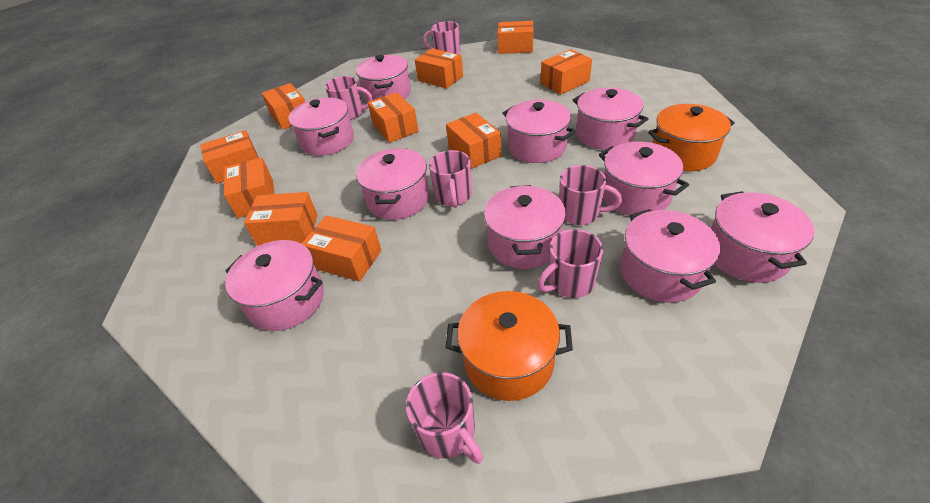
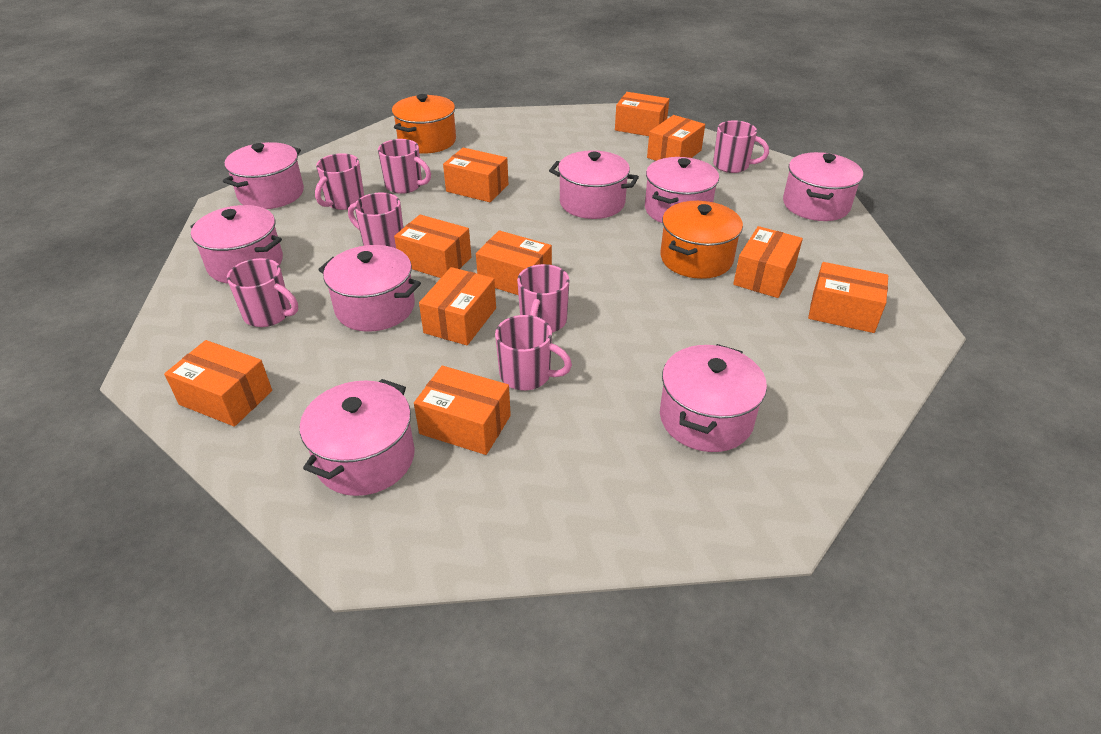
pink mug: [325,76,373,120] [406,372,483,464] [423,21,460,54] [429,150,472,208] [537,229,603,298] [559,165,622,225] = 6 -> [227,258,298,327] [315,153,364,210] [348,192,403,248] [378,139,431,194] [495,315,572,390] [517,264,570,333] [713,120,769,173] = 7
pink pot: [225,240,324,331] [288,97,354,156] [356,55,411,102] [356,148,430,220] [484,185,566,269] [503,100,576,163] [573,88,648,150] [599,142,689,216] [620,209,720,303] [711,191,814,283] = 10 -> [190,205,283,283] [223,142,304,209] [300,379,415,496] [318,245,421,332] [549,150,639,219] [645,157,719,223] [660,344,767,452] [783,152,863,221] = 8

